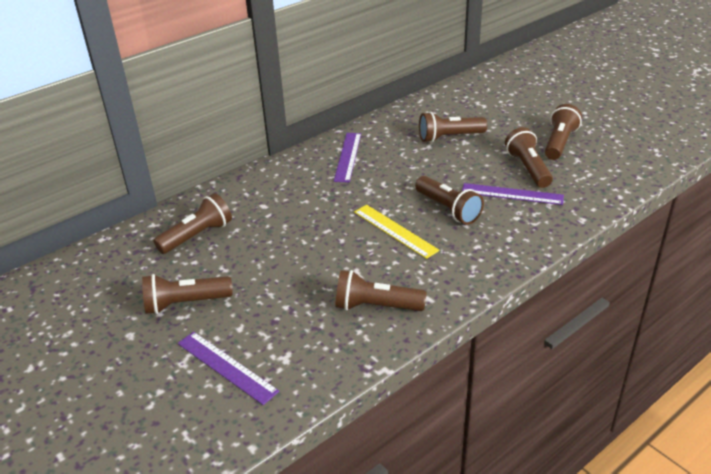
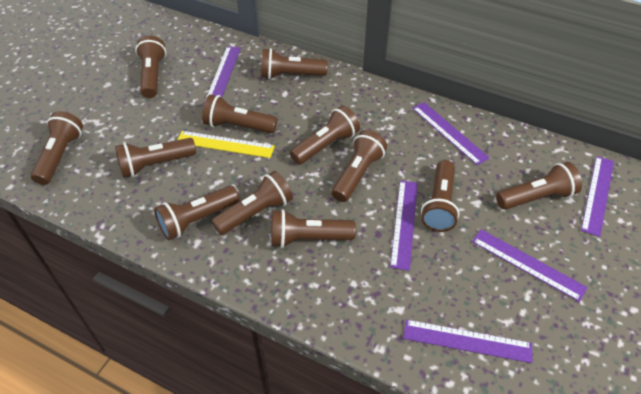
brown flashlight: [142,274,233,314] [153,193,232,254] [335,270,427,311] [415,176,484,225] [419,112,487,143] [505,127,553,188] [545,104,582,160] = 7 -> [31,111,83,185] [115,138,196,178] [135,36,166,98] [154,186,239,240] [202,94,277,133] [211,171,293,235] [261,48,328,79] [271,209,356,248] [290,105,360,165] [332,130,387,202] [421,160,459,232] [496,162,582,210] = 12
purple ruler: [177,332,279,405] [334,133,361,183] [462,183,564,205] = 3 -> [204,46,241,103] [390,180,418,271] [403,319,532,363] [412,102,490,166] [472,229,587,302] [581,156,614,237] = 6

